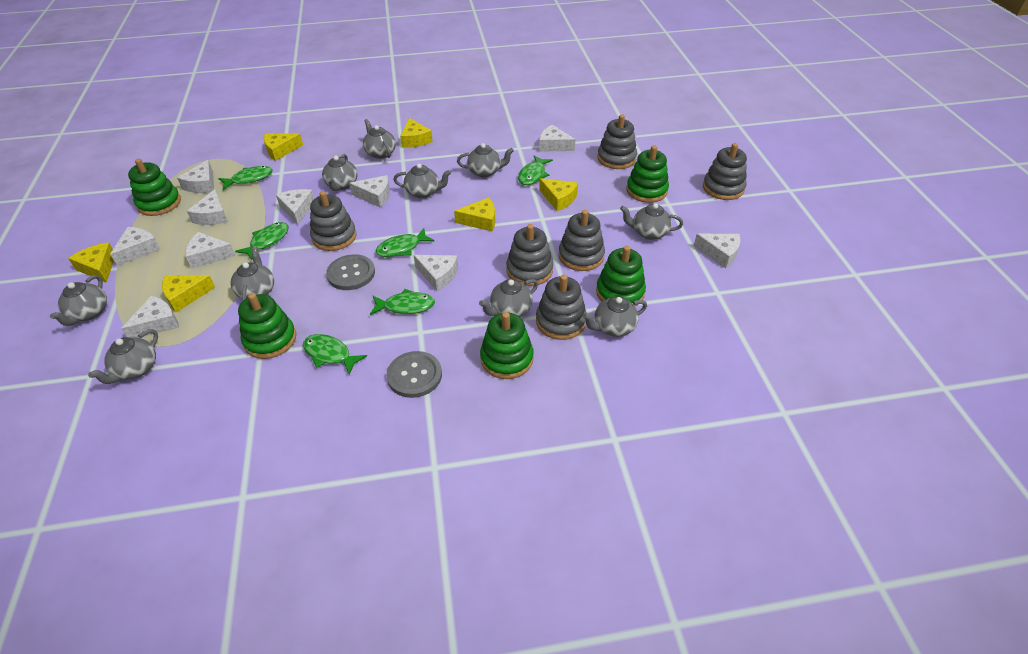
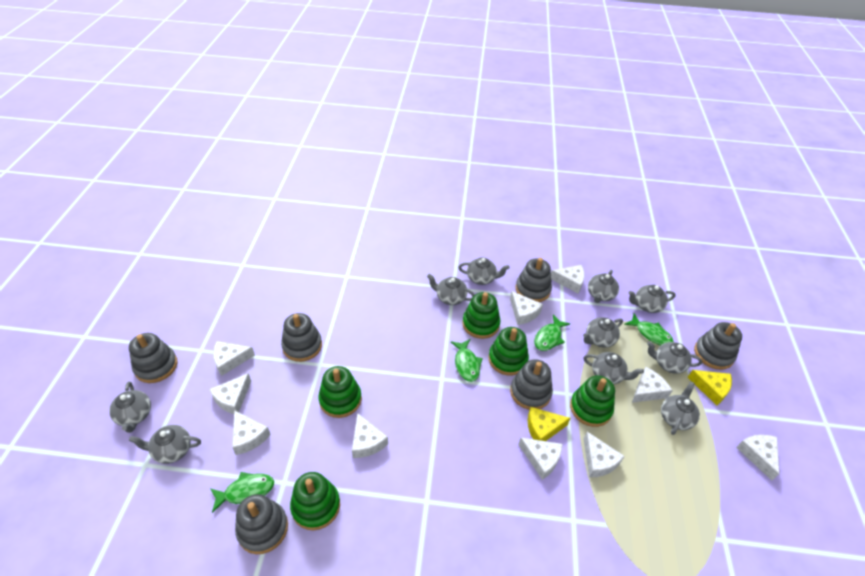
green fish: [218,166,273,190] [235,222,289,260] [303,334,367,375] [370,289,435,315] [376,228,435,257] [518,155,553,185] = 6 -> [210,472,274,513] [451,339,483,382] [534,315,570,351] [624,313,674,346] = 4
grey button: [326,254,375,290] [387,351,442,398] = 2 -> none = 0
yellow cheese: [68,243,114,283] [162,275,215,312] [264,133,303,161] [400,118,433,148] [454,198,495,231] [539,178,578,211] = 6 -> [528,407,570,441] [687,370,732,405] = 2

